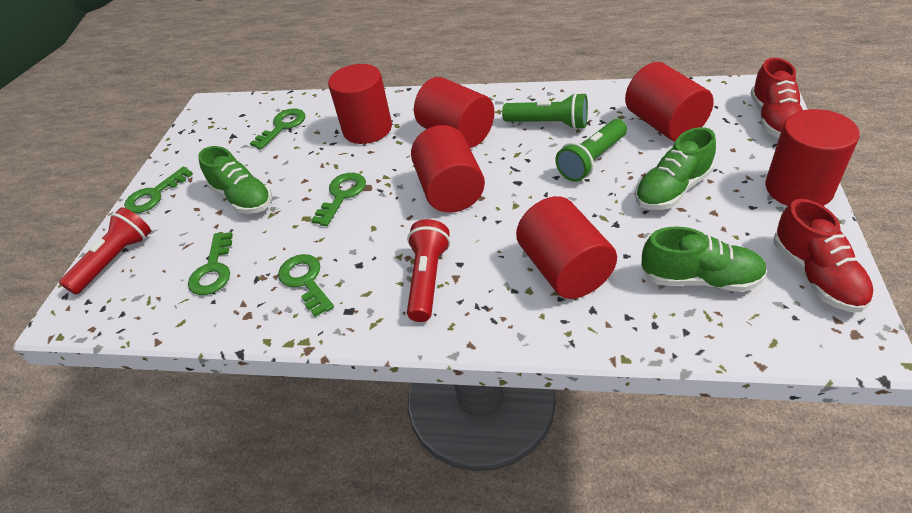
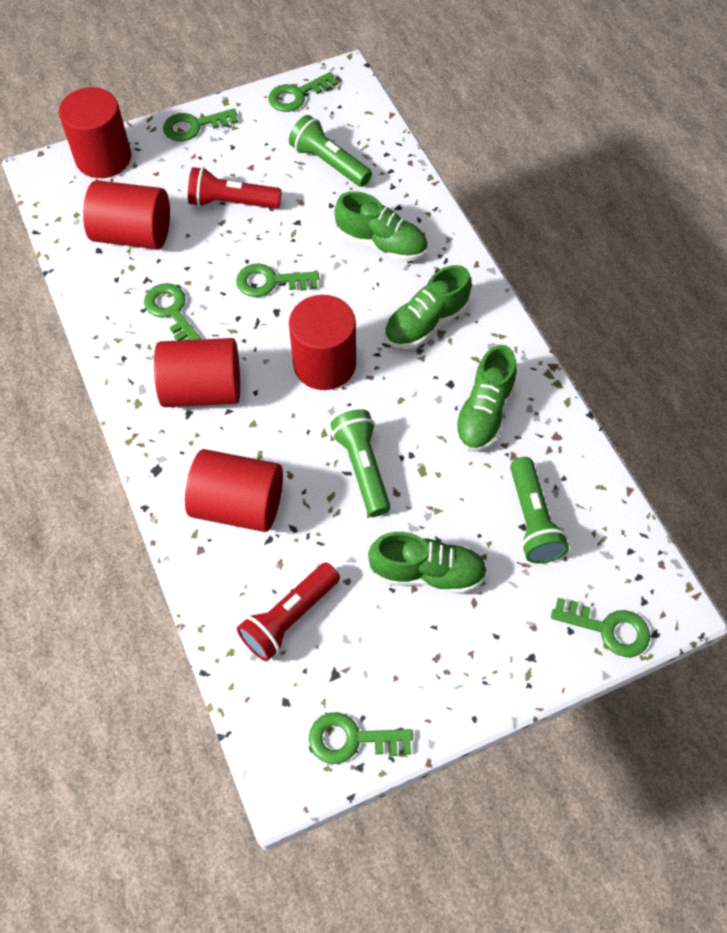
green flashlight: [502,93,588,130] [555,119,627,182] = 2 -> [289,115,372,187] [331,409,391,517] [510,457,569,563] = 3
green key: [124,167,193,213] [188,232,233,295] [250,108,305,149] [278,254,334,317] [311,173,366,226] = 5 -> [144,283,201,341] [163,108,238,142] [236,263,319,297] [268,72,338,112] [309,712,413,764] [551,598,650,657] = 6
green shoe: [198,146,272,214] [635,127,716,210] [642,227,767,292] = 3 -> [335,191,428,262] [368,532,487,594] [384,265,472,349] [454,345,517,452] = 4
red cylinder: [328,64,392,144] [411,125,485,213] [414,77,494,148] [516,196,617,299] [625,62,714,141] [765,109,860,206] = 6 -> [59,87,131,178] [83,180,170,249] [154,338,240,407] [185,449,283,532] [289,295,356,390] = 5
red shoe: [750,58,803,138] [773,199,874,312] = 2 -> none = 0

